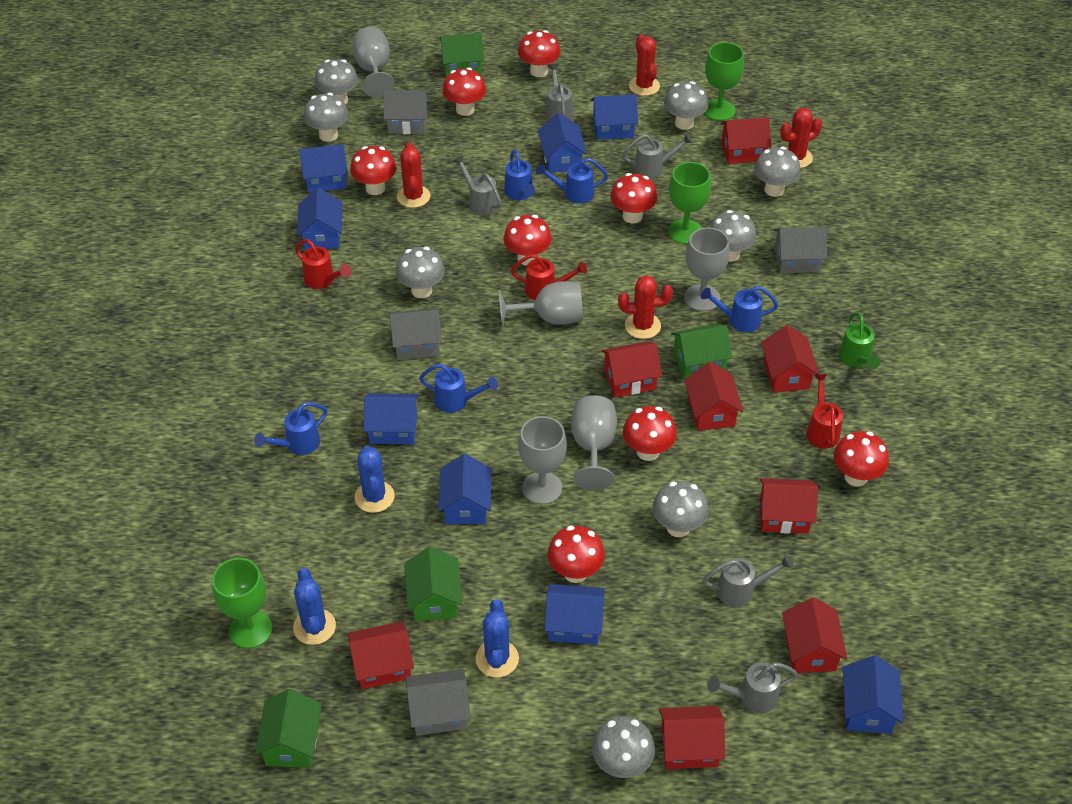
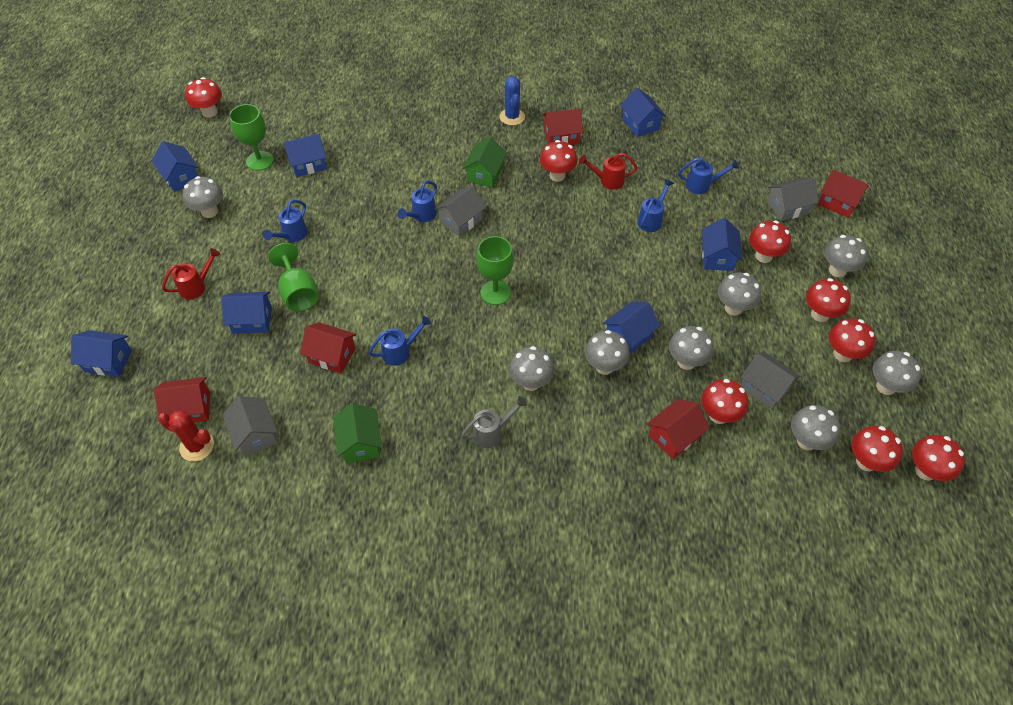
blue cactus: [293,568,336,645] [355,446,394,513] [476,599,519,678] = 3 -> [500,76,525,126] = 1
blue house: [297,188,342,250] [299,144,348,193] [364,393,419,445] [439,454,491,524] [538,113,587,173] [545,584,605,645] [591,94,638,140] [843,655,904,734] = 8 -> [71,330,132,377] [152,141,199,192] [221,292,272,334] [284,134,327,177] [603,302,660,354] [620,88,666,137] [702,218,742,271] = 7
green house: [255,689,322,768] [405,547,462,622] [440,33,484,77] [671,324,732,379] = 4 -> [333,403,382,464] [462,137,507,188] = 2
green watering can: [839,312,880,369] = 1 -> none = 0
grey goblet: [353,27,394,98] [499,281,583,327] [518,416,567,504] [571,395,617,490] [684,227,730,311] = 5 -> none = 0
grey watering can: [453,155,502,216] [546,63,573,121] [622,133,693,178] [703,554,794,607] [707,662,798,713] = 5 -> [461,396,527,448] = 1
red cactus: [397,143,431,208] [618,275,673,339] [629,34,660,96] [780,108,822,168] = 4 -> [158,411,214,461] = 1
red house: [347,621,414,689] [601,341,662,397] [659,706,725,769] [684,362,744,431] [720,117,771,164] [760,478,818,534] [761,325,819,392] [782,597,847,673] = 8 -> [154,377,210,423] [300,322,356,373] [542,108,583,145] [647,399,710,459] [818,170,869,218] = 5
red watering can: [295,239,351,289] [511,254,587,300] [806,374,843,449] = 3 -> [162,248,220,300] [579,153,638,190] = 2

